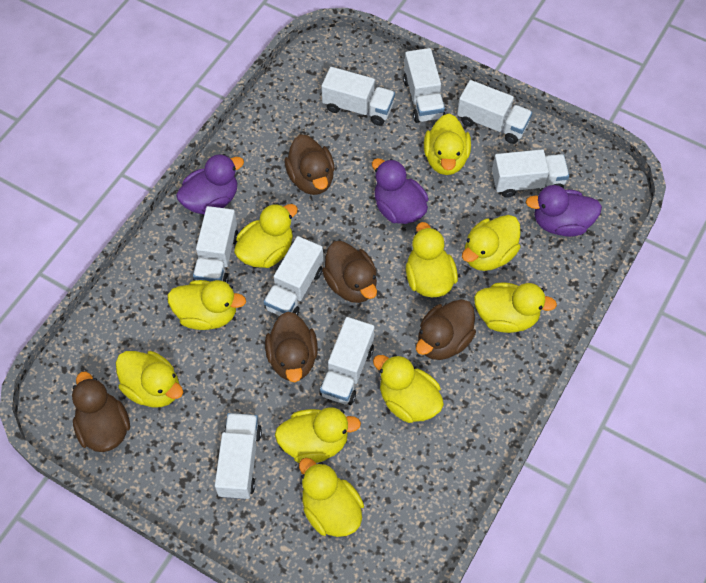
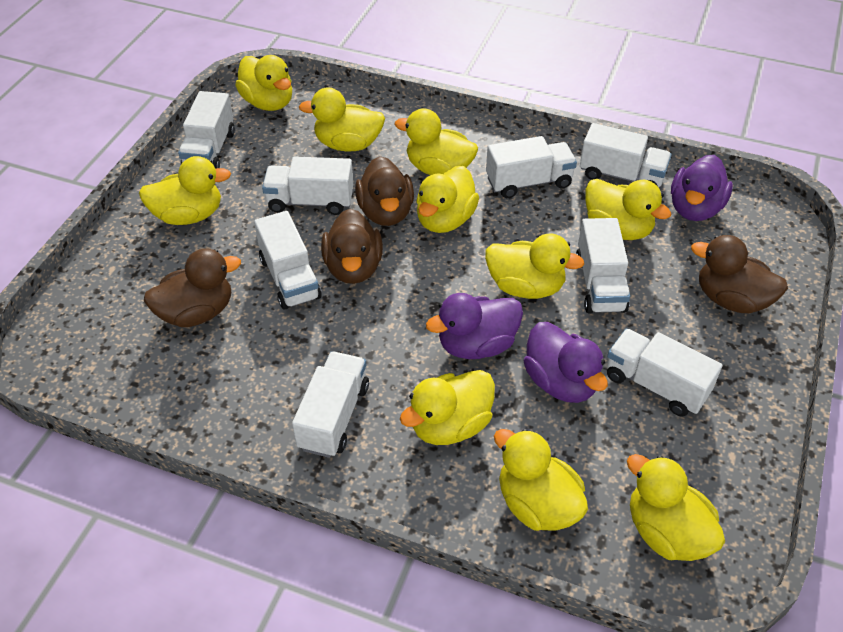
brown duck: [72,371,130,452] [265,311,318,382] [284,134,335,195] [322,241,377,303] [416,299,476,360] = 5 -> [144,249,241,327] [321,209,383,284] [355,156,414,226] [691,235,788,313] = 4

